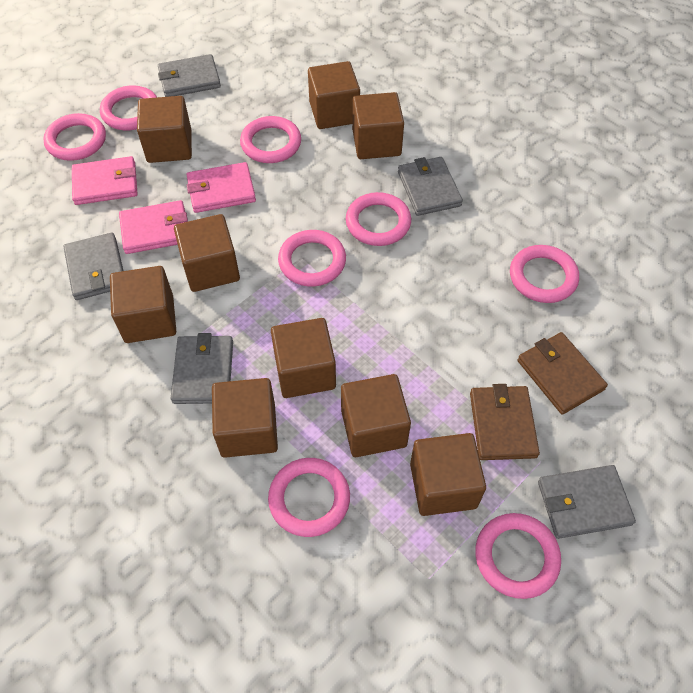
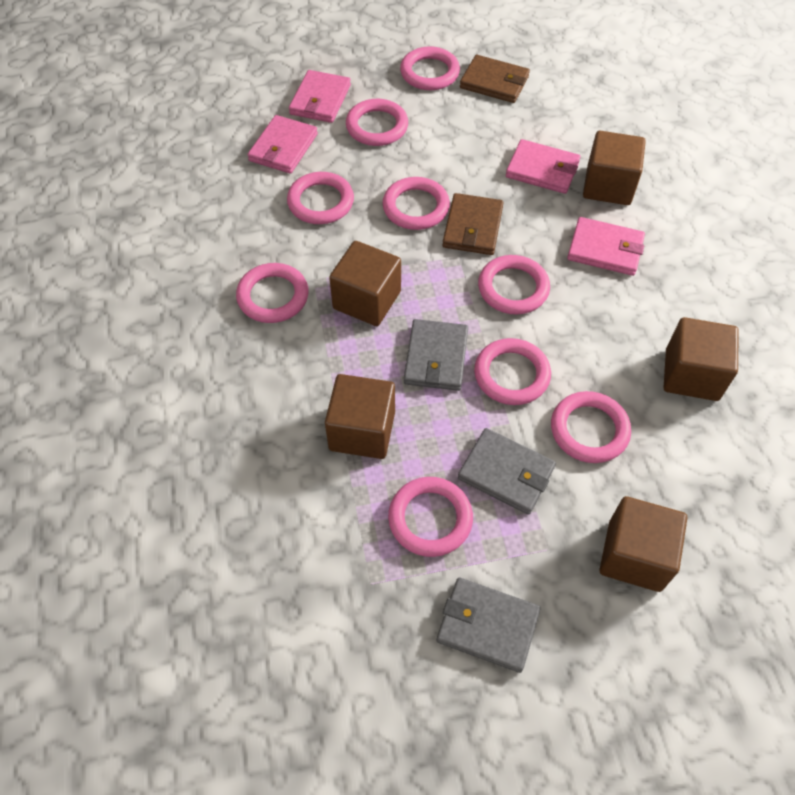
brown cube: [110,266,176,343] [137,96,192,163] [174,214,240,292] [212,378,278,458] [271,318,336,398] [308,61,360,129] [341,374,411,457] [352,92,404,159] [410,433,486,516] = 9 -> [325,374,395,459] [329,241,401,326] [583,131,646,205] [599,496,687,592] [664,317,739,401] = 5
grey wallet: [63,232,124,300] [158,54,221,97] [171,333,233,404] [398,157,463,216] [538,465,636,539] = 5 -> [404,319,468,391] [437,578,541,673] [458,428,556,515] = 3
pink ring: [43,113,106,161] [100,85,157,131] [240,116,301,163] [268,458,350,537] [278,230,346,287] [346,192,411,246] [475,513,561,599] [510,245,579,303] = 8 -> [236,263,309,323] [287,172,354,224] [346,99,408,146] [382,177,450,230] [388,477,473,557] [400,46,460,90] [474,338,551,405] [478,255,550,315] [551,391,631,463] = 9
pink wallet: [72,156,138,205] [119,200,188,254] [187,162,256,213] = 3 -> [248,115,318,174] [289,70,351,123] [506,139,580,194] [567,217,645,276] = 4

